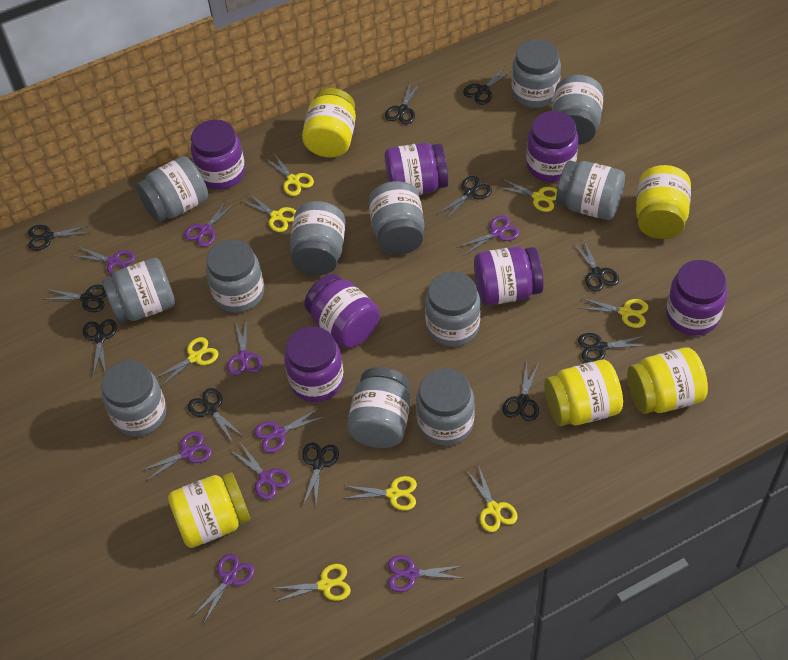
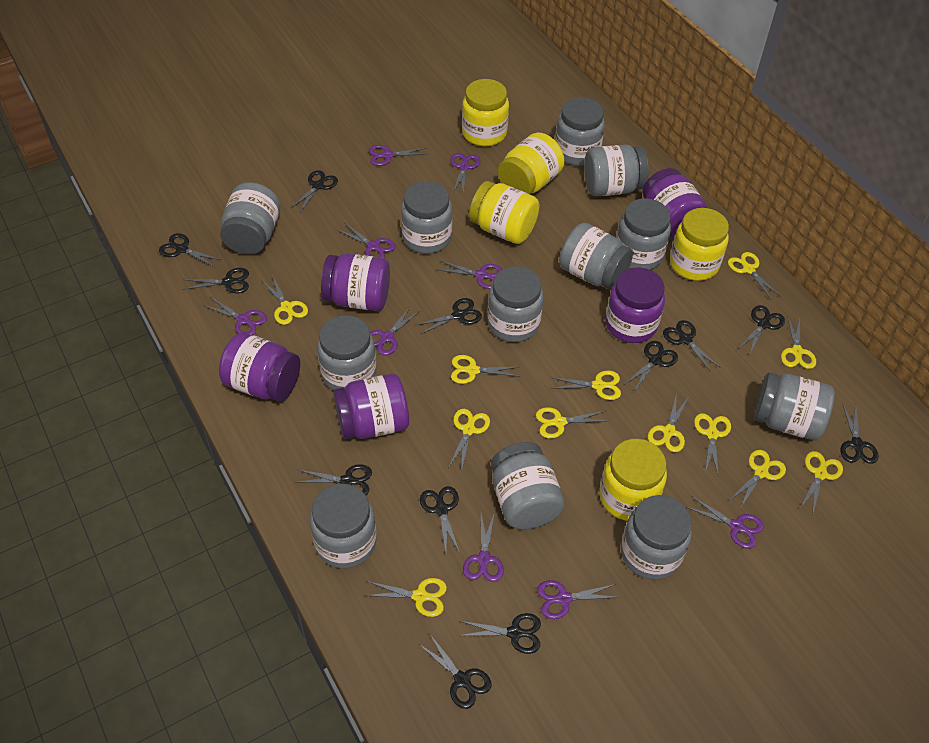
black scissors: [28,225,90,251] [42,284,107,312] [83,319,117,376] [188,388,244,443] [302,443,339,506] [385,80,421,124] [436,176,492,221] [463,65,512,105] [502,361,539,421] [572,238,619,291] [578,333,649,362] = 11 -> [159,233,221,267] [183,268,249,293] [290,170,338,212] [298,464,372,495] [416,298,482,334] [419,633,492,709] [420,486,460,553] [458,613,541,654] [625,341,678,392] [663,320,721,373] [739,305,785,355] [840,403,879,464] = 12
purple jar: [191,119,245,190] [284,326,344,402] [304,274,380,348] [385,143,448,195] [474,246,544,305] [526,111,578,182] [666,260,727,336] = 7 -> [219,333,300,402] [321,253,390,311] [333,374,409,439] [605,268,665,343] [642,168,707,238] = 5
yellow scissors: [156,337,219,387] [240,193,296,232] [264,152,314,196] [274,564,351,602] [343,476,417,511] [466,465,518,532] [497,178,557,212] [579,298,648,328] = 8 -> [263,275,308,325] [364,578,447,617] [448,409,490,472] [451,355,520,384] [536,407,606,439] [551,370,621,400] [648,393,689,452] [694,413,731,474] [728,252,781,300] [728,450,786,509] [781,315,816,369] [799,451,843,516] = 12

